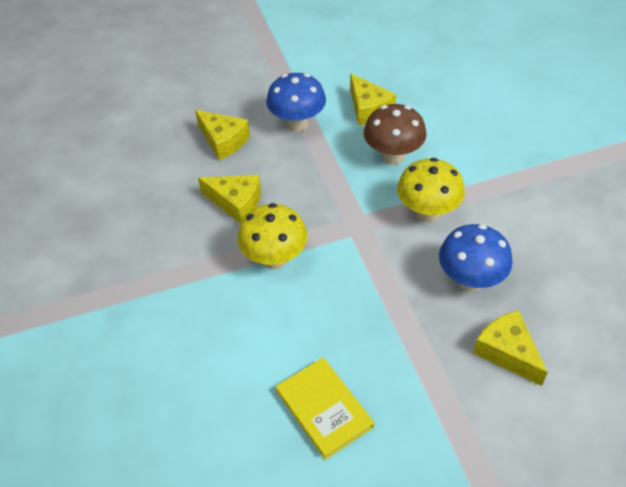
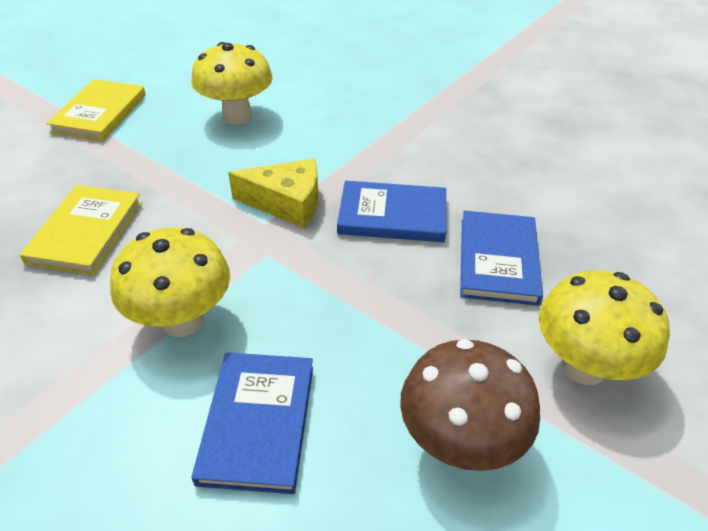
blue book: none = 0 -> [191,352,313,494] [337,181,446,242] [460,211,543,306] = 3
blue mushroom: [266,73,326,132] [439,224,513,292] = 2 -> none = 0
yellow book: [276,357,374,460] = 1 -> [20,185,142,275] [46,79,146,141] = 2
yellow cheese: [195,110,250,160] [198,175,261,224] [350,74,396,126] [473,310,548,386] = 4 -> [228,159,318,228] = 1
yellow mushroom: [237,203,307,270] [397,158,465,223] = 2 -> [110,227,230,337] [191,42,272,125] [539,270,670,385] = 3

